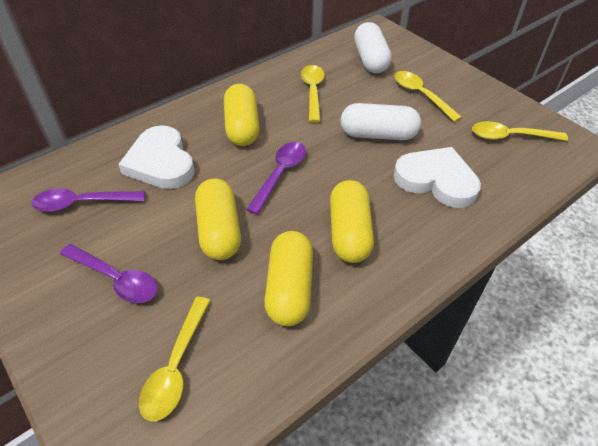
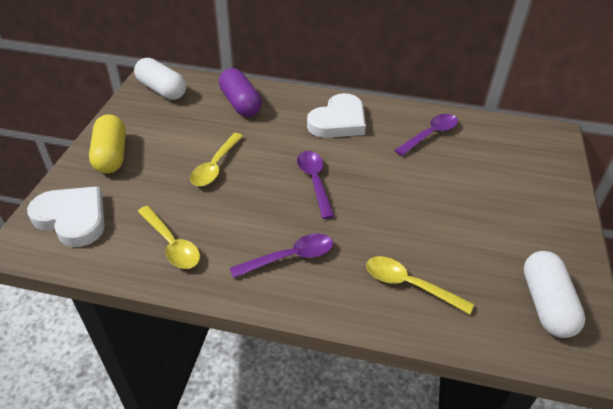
purple capsule: none = 0 -> [219,68,262,117] = 1
yellow capsule: [195,179,241,260] [224,84,260,146] [264,231,313,326] [330,180,374,263] = 4 -> [89,114,126,173] = 1
yellow spoon: [139,297,211,421] [301,65,325,123] [394,71,462,122] [472,121,568,141] = 4 -> [137,206,200,269] [190,133,243,186] [366,256,474,315] = 3

